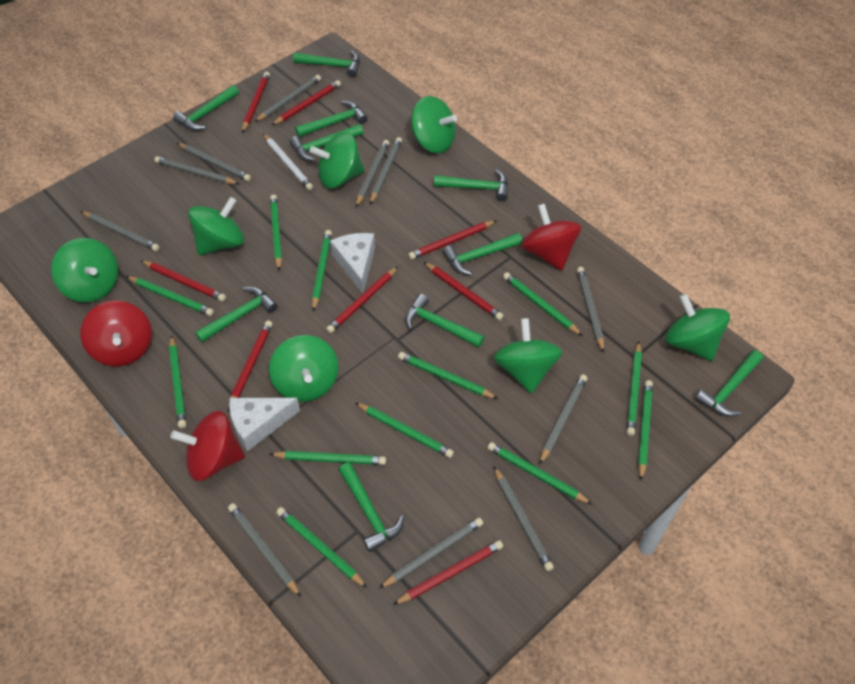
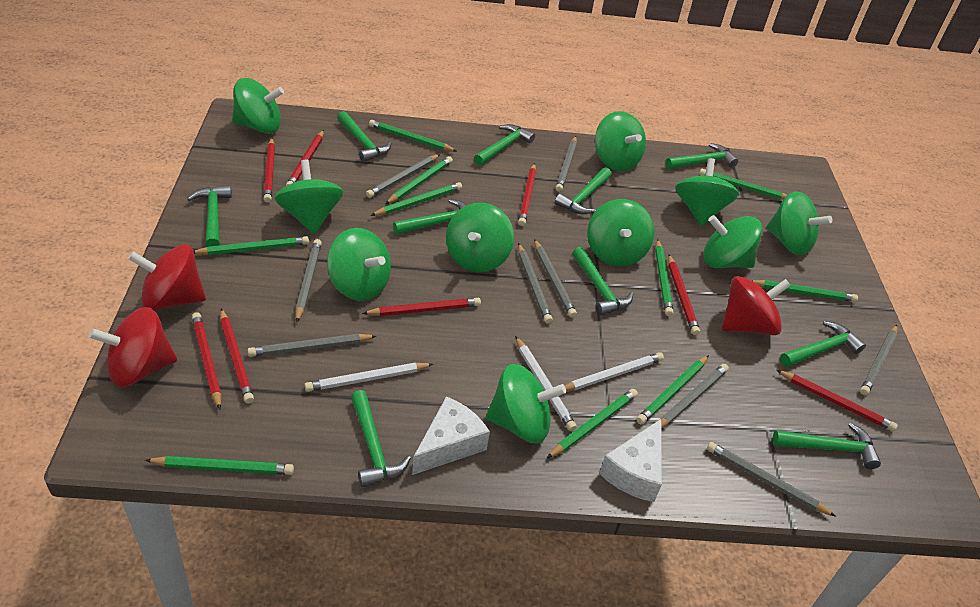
green pencil: [126,276,214,316] [169,335,186,428] [269,451,386,465] [270,195,282,271] [276,507,367,588] [312,230,332,312] [355,403,454,458] [398,352,498,399] [487,442,592,504] [503,272,583,336] [627,342,642,436] [638,380,653,481] = 12 -> [145,456,294,475] [194,236,309,255] [369,120,457,152] [370,182,462,216] [385,156,453,204] [547,389,638,458] [636,355,709,425] [655,239,673,316] [699,169,787,200] [752,280,858,302] = 10
green spinning top: [51,238,118,302] [188,197,244,255] [269,335,339,402] [310,132,364,188] [411,96,457,153] [494,318,562,393] [665,294,730,361] = 7 -> [232,78,284,134] [275,160,344,234] [327,228,391,301] [446,203,514,272] [486,364,566,443] [588,199,654,266] [595,111,646,171] [675,158,739,226] [703,215,762,268] [766,191,832,255] = 10
grey pencil: [81,211,160,251] [154,156,239,184] [177,143,251,181] [228,503,301,597] [255,75,321,122] [356,140,389,207] [370,137,402,204] [379,517,483,589] [494,467,554,571] [539,374,587,465] [577,267,604,353] = 11 -> [248,334,376,357] [295,239,322,323] [366,154,440,198] [518,243,553,324] [534,239,577,318] [555,136,577,192] [661,364,729,428] [707,442,836,517] [860,325,898,395] = 9
white pencil: [263,134,313,190] = 1 -> [304,363,433,392] [515,336,577,431] [565,352,664,391] = 3

